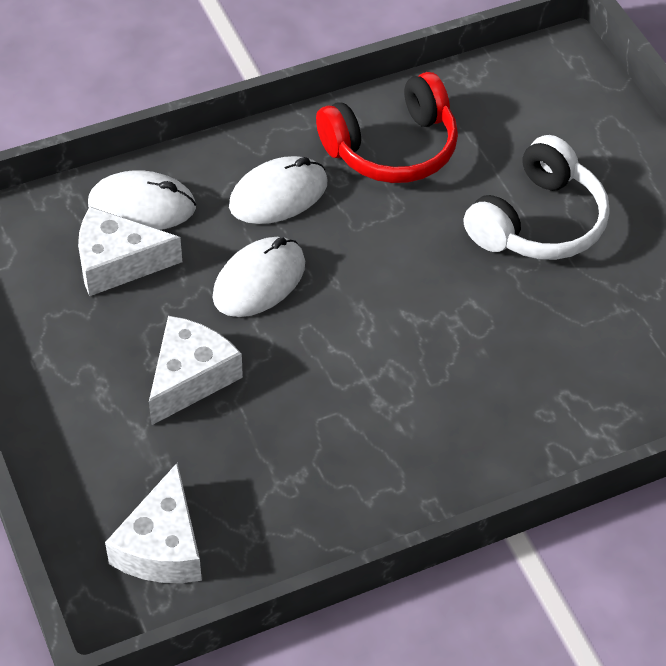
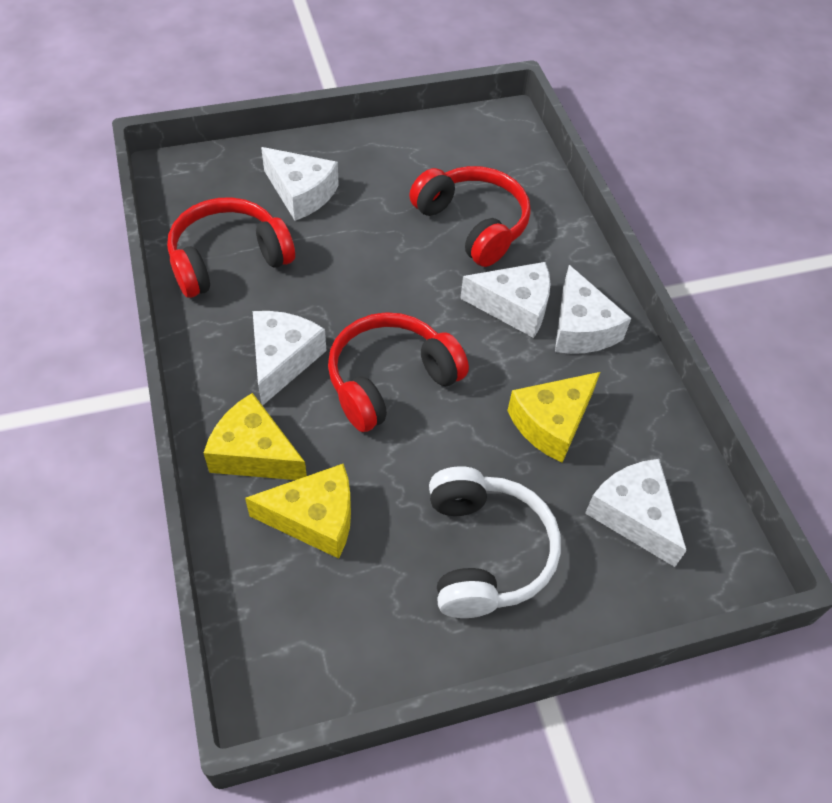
red headphones: [316,72,458,183] = 1 -> [167,197,295,298] [328,312,469,432] [409,166,531,267] = 3
white cheese: [78,207,182,296] [105,463,202,583] [149,316,243,425] = 3 -> [253,311,326,406] [261,147,339,221] [460,262,551,338] [555,265,631,354] [585,459,687,567] = 5
white mouse: [88,170,196,230] [212,237,305,317] [229,156,327,224] = 3 -> none = 0
yellow cheese: none = 0 -> [204,393,307,480] [245,464,351,559] [507,372,600,463] = 3

